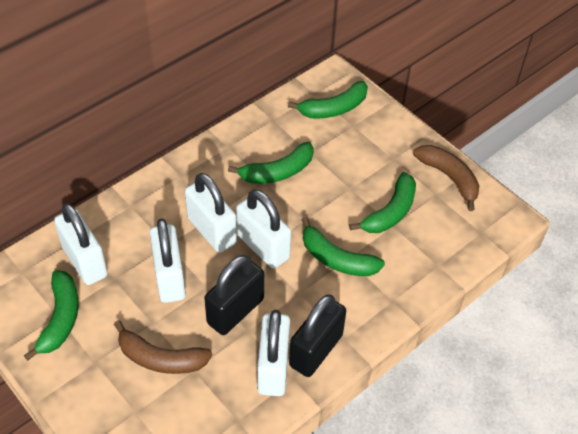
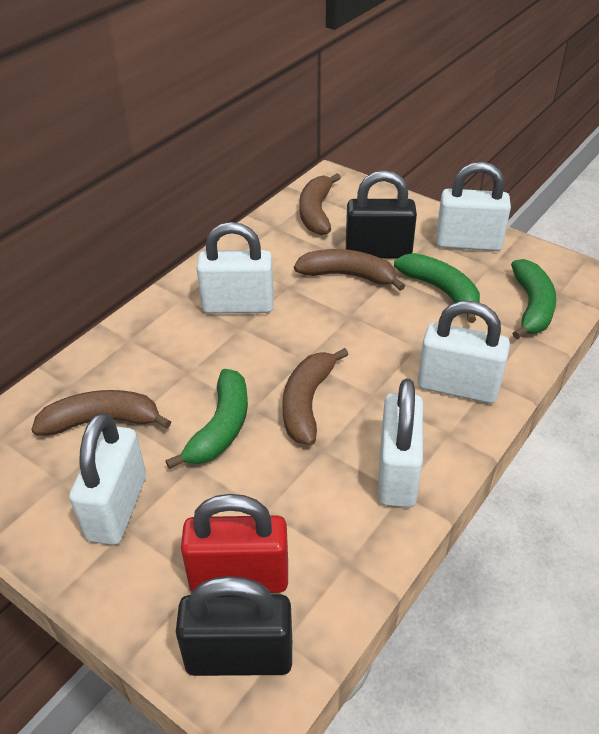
brown banana: [114,320,212,374] [413,145,479,211] = 2 -> [31,390,171,436] [282,348,349,445] [294,249,405,291] [299,173,341,235] = 4
green banana: [24,270,79,361] [228,142,314,184] [288,81,368,118] [302,217,385,276] [349,172,416,233] = 5 -> [166,369,248,469] [394,253,480,323] [511,259,557,339] = 3
red padlock: none = 0 -> [181,494,288,593] = 1

